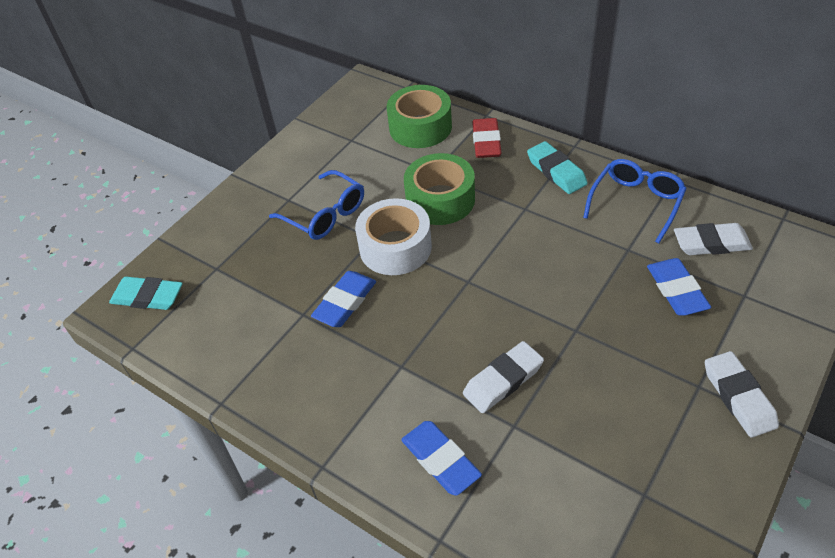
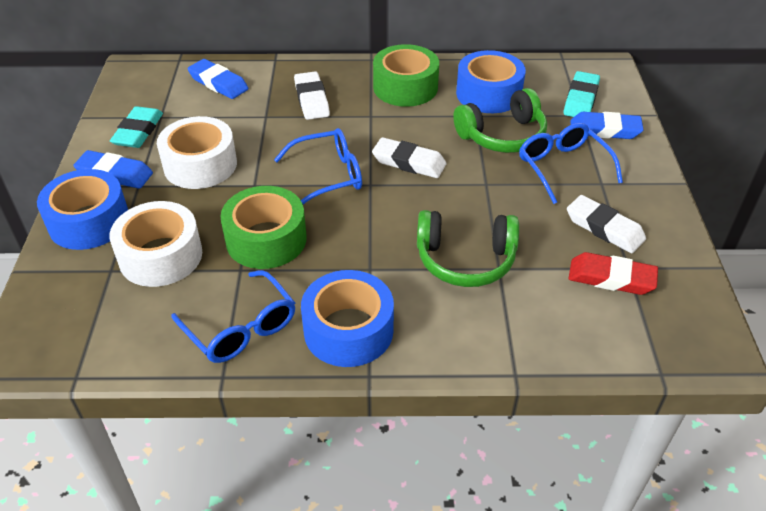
blue glasses: [269,170,364,240] [583,159,687,243] = 2 -> [171,270,295,363] [274,128,362,204] [519,123,623,204] = 3
blue tape: none = 0 -> [37,169,128,250] [301,270,394,367] [456,50,526,113] = 3
green headphones: none = 0 -> [417,210,519,287] [453,88,547,153] = 2
white tape: [355,198,432,275] = 1 -> [110,201,202,287] [157,116,237,189] = 2

